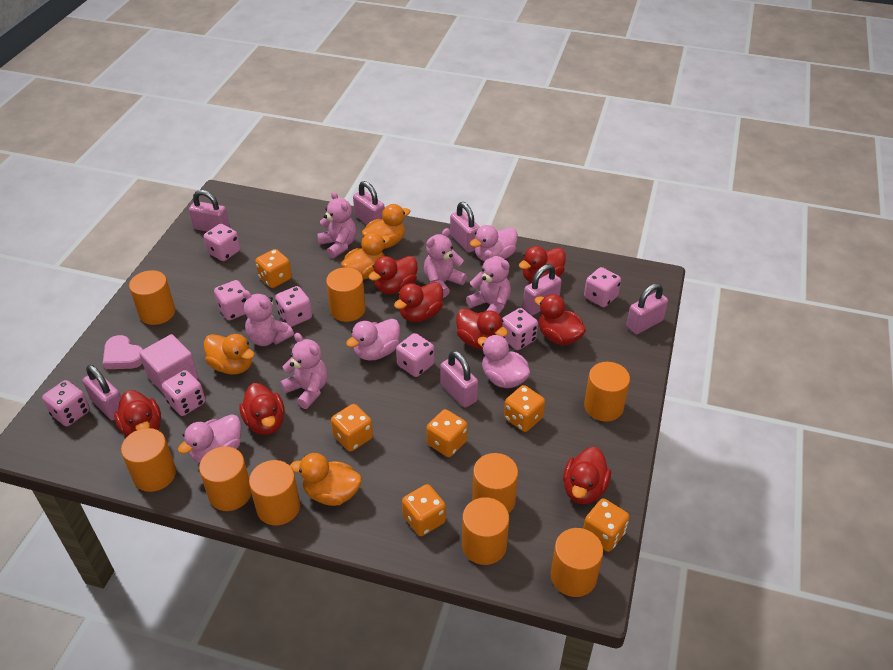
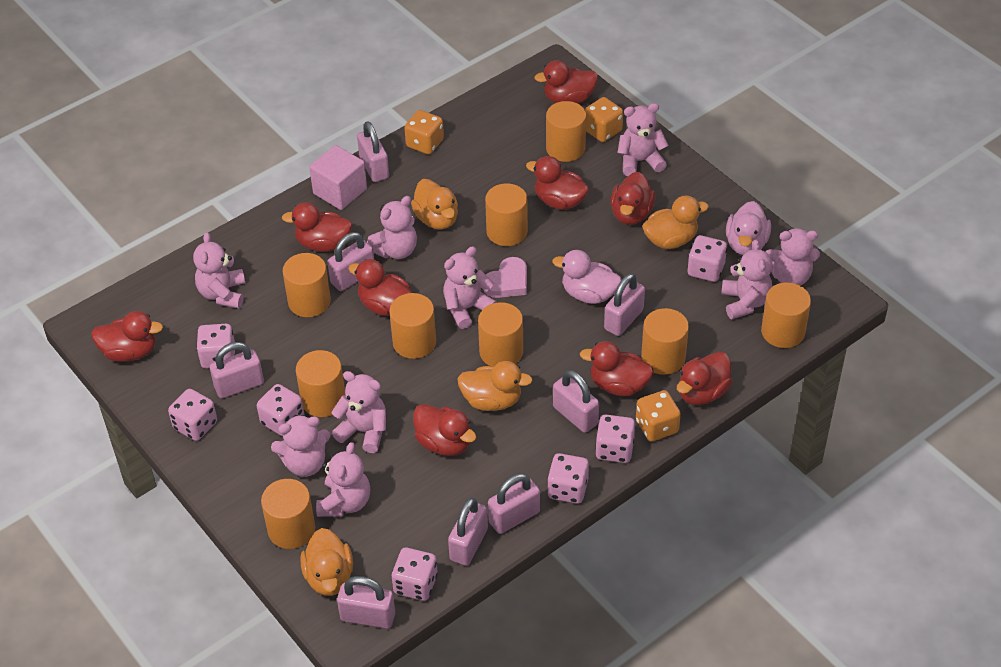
orange dice: [255,249,292,288] [331,404,373,452] [402,484,446,536] [426,409,468,457] [504,385,545,432] [583,498,629,552] = 6 -> [404,110,444,154] [585,97,623,142] [636,390,681,442] = 3
pink dice: [42,380,90,426] [162,370,205,416] [204,224,240,261] [214,280,246,320] [275,286,312,327] [396,333,434,377] [502,308,538,350] [584,267,621,307] = 8 -> [168,389,217,441] [196,324,235,369] [257,384,305,436] [392,548,438,601] [547,453,589,504] [595,415,635,463] [687,235,727,282] = 7
pink duck: [178,414,241,463] [346,319,400,361] [470,225,518,262] [477,335,530,388] = 4 -> [552,250,622,304] [726,201,771,255] = 2
pink padlock: [82,365,121,420] [189,190,230,232] [353,181,385,224] [441,351,478,408] [450,202,480,253] [523,264,562,315] [626,283,668,334] = 7 -> [210,342,264,399] [327,232,374,291] [337,576,395,629] [357,121,389,182] [448,497,488,566] [488,473,540,534] [553,370,599,433] [604,273,645,336] = 8
pink teddy bear: [242,290,294,346] [280,333,328,409] [317,191,356,258] [424,228,467,298] [466,250,511,314] = 5 -> [193,232,245,309] [271,415,330,477] [316,442,370,517] [331,371,386,453] [367,196,417,259] [443,247,497,329] [617,103,668,176] [721,239,772,319] [766,228,820,286] = 9
red duck: [114,390,161,436] [240,383,285,435] [369,256,417,294] [394,282,443,322] [456,308,508,350] [519,246,566,283] [535,294,586,345] [563,447,611,504] = 8 -> [91,311,163,362] [282,202,352,252] [348,259,412,316] [413,404,476,456] [526,156,589,210] [534,60,598,104] [580,341,654,396] [610,172,656,225] [677,352,732,405] = 9

